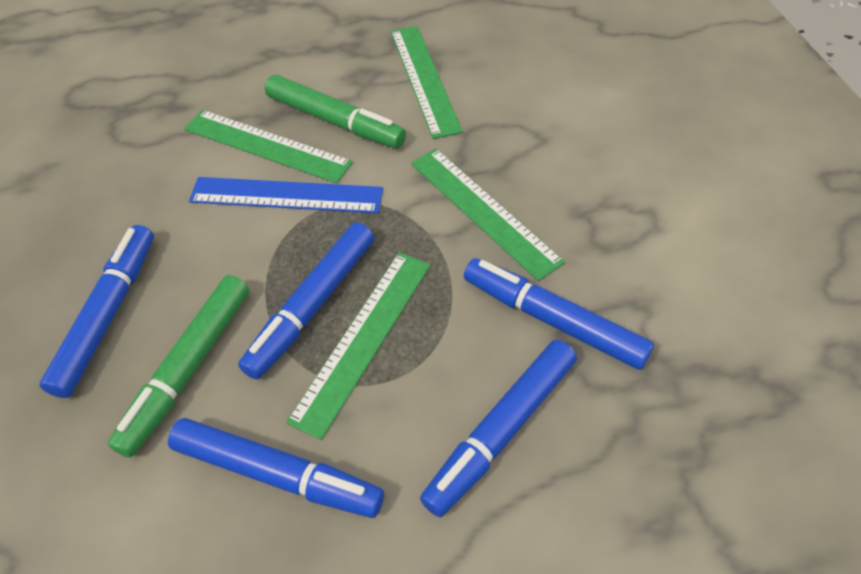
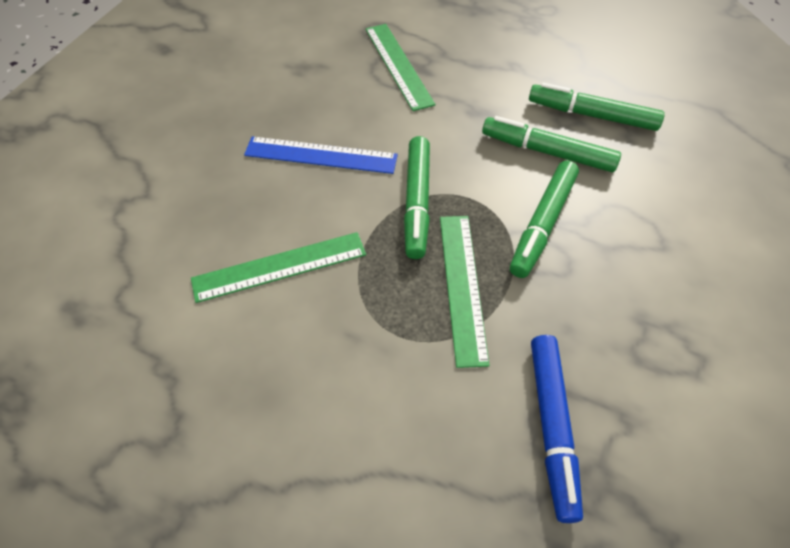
blue marker: [39,225,154,398] [168,418,384,518] [238,222,374,380] [420,340,577,517] [464,258,654,370] = 5 -> [531,335,583,523] = 1
green marker: [108,275,249,458] [265,75,406,148] = 2 -> [404,136,430,259] [482,116,621,172] [510,160,579,278] [529,82,665,131] = 4
green ruler: [184,110,353,184] [286,252,430,440] [391,26,463,139] [411,149,565,281] = 4 -> [191,232,366,303] [366,24,436,111] [440,216,490,368] = 3

